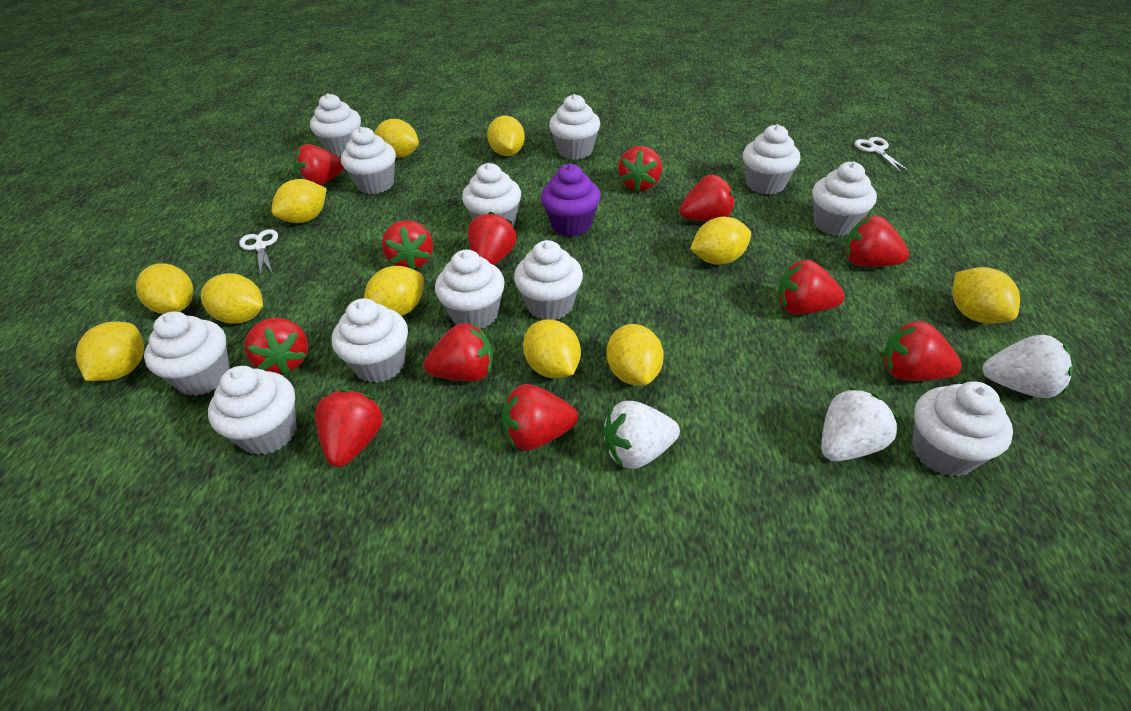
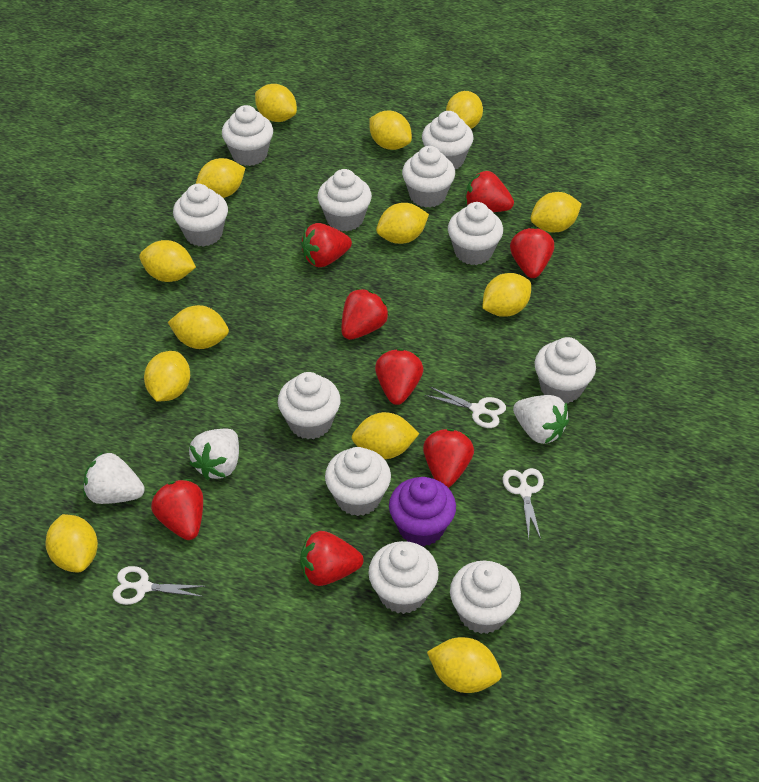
red strawberry: [244,318,308,375] [293,144,344,186] [315,389,383,467] [382,220,433,270] [424,322,493,381] [468,212,516,265] [502,384,578,450] [618,146,662,191] [680,175,735,221] [777,260,845,314] [844,216,909,267] [882,320,962,381] = 12 -> [151,479,203,540] [300,531,363,586] [301,223,352,267] [341,288,389,340] [375,349,424,405] [423,429,474,488] [465,170,514,212] [510,227,554,278] = 8
white cupcake: [144,311,230,396] [208,366,297,455] [310,93,361,157] [332,298,408,383] [341,127,396,194] [435,250,505,329] [462,163,521,227] [514,240,583,320] [549,94,600,160] [743,124,800,195] [812,162,877,236] [912,381,1013,476] = 12 -> [173,184,228,247] [222,105,273,166] [278,372,341,439] [318,169,372,231] [325,447,391,516] [368,541,439,614] [402,146,455,208] [422,111,474,169] [448,202,503,265] [450,561,521,634] [535,337,596,403] = 11
white scissors: [239,229,278,277] [855,137,910,172] = 2 -> [112,566,205,605] [425,386,506,428] [503,468,544,539] = 3
yellow lemon: [76,322,144,381] [136,263,194,314] [201,273,263,324] [271,179,327,223] [364,266,424,316] [374,119,419,158] [487,116,525,156] [523,319,581,379] [607,324,664,386] [690,217,751,265] [952,267,1020,324] = 11 -> [46,514,98,573] [139,240,196,282] [144,351,190,402] [168,305,229,349] [196,158,245,198] [255,84,297,122] [352,412,419,459] [369,111,412,150] [376,203,429,244] [427,637,502,693] [446,91,483,129] [482,273,531,317] [530,192,582,232] = 13

